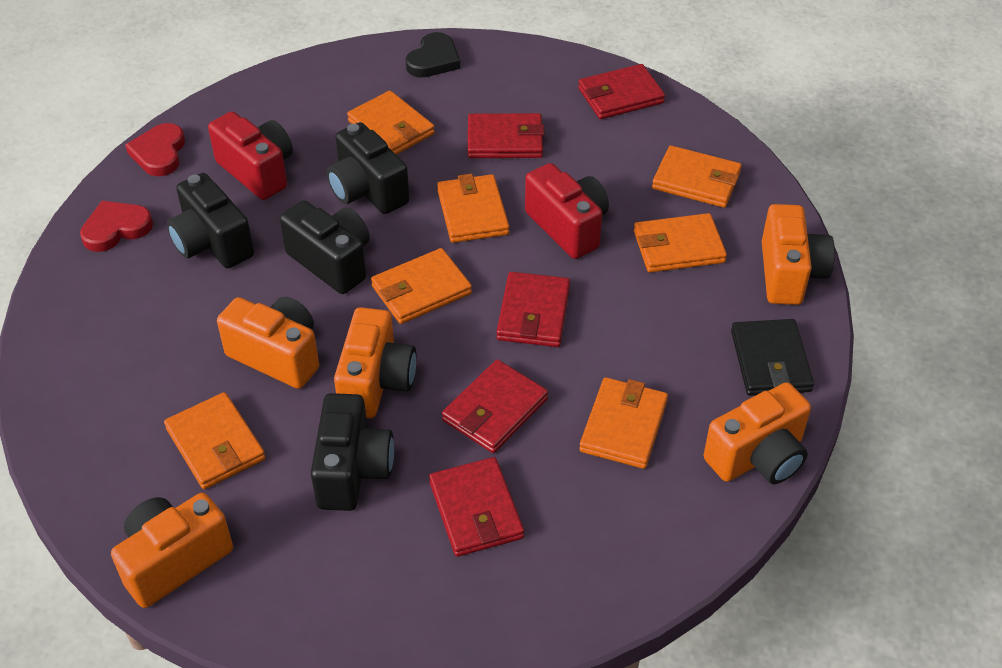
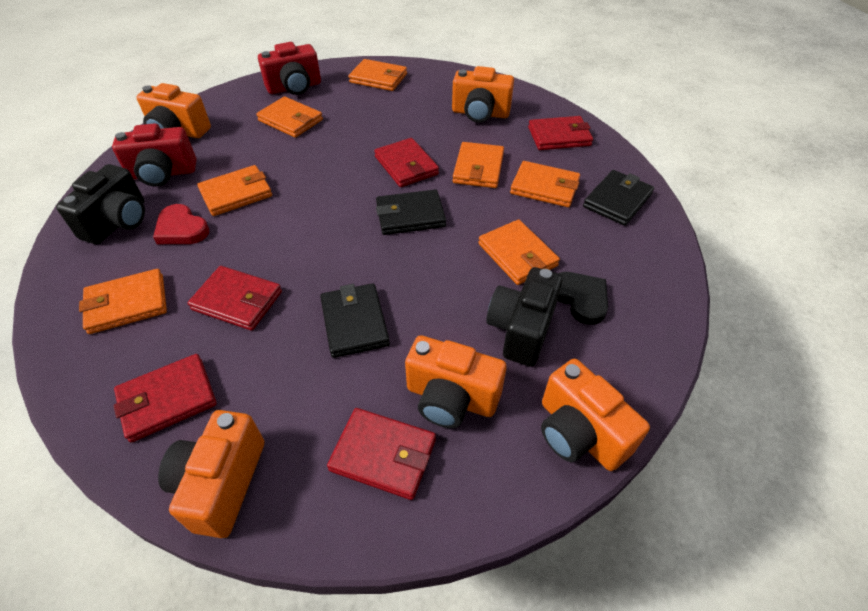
black camera: [167,173,254,268] [280,200,370,294] [311,393,394,511] [327,122,409,214] = 4 -> [56,164,145,244] [486,267,563,366] = 2
black wallet: [731,319,814,396] = 1 -> [320,283,390,358] [376,189,446,235] [583,170,654,226] = 3
red heart: [80,201,153,252] [125,123,185,176] = 2 -> [153,204,209,244] = 1

